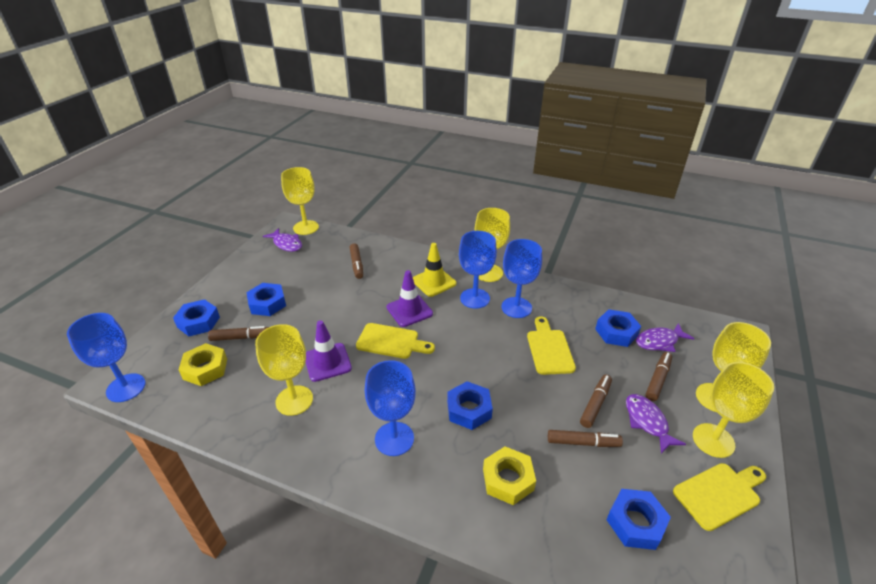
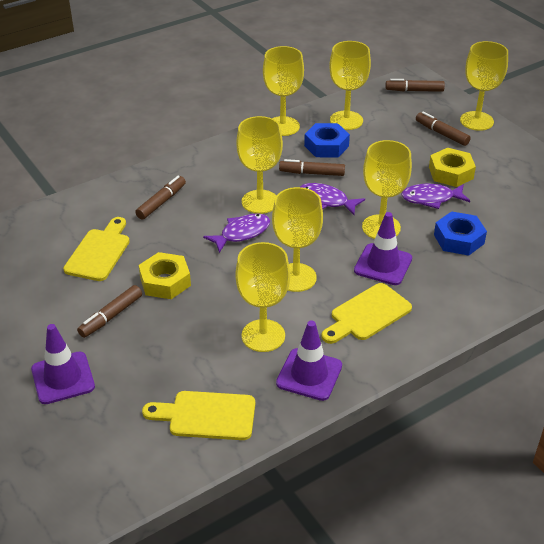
blue goblet: [67,313,146,402] [365,360,416,456] [459,231,497,309] [501,239,542,318] = 4 -> none = 0
blue nut: [173,299,220,336] [246,283,286,316] [447,381,493,430] [595,309,641,347] [606,489,671,550] = 5 -> [304,123,350,158] [434,211,487,256] = 2
purple traffic cone: [306,320,352,382] [386,270,433,327] = 2 -> [31,324,95,404] [276,320,342,401] [354,212,412,285] = 3
yellow goblet: [255,324,313,416] [281,167,319,235] [475,208,510,282] [693,362,774,458] [696,322,771,412] = 5 -> [235,242,290,352] [236,116,283,214] [263,46,304,136] [272,187,323,292] [329,41,371,130] [362,140,412,239] [460,41,508,131] = 7
yellow traffic cone: [413,243,456,297] = 1 -> none = 0

